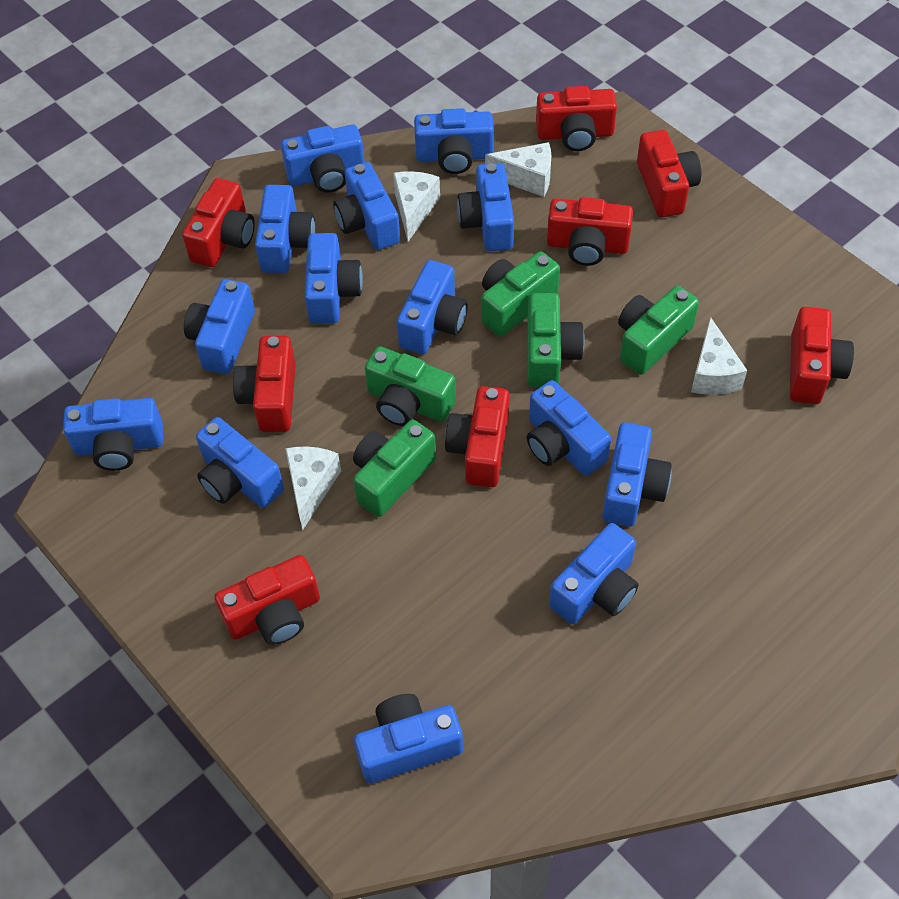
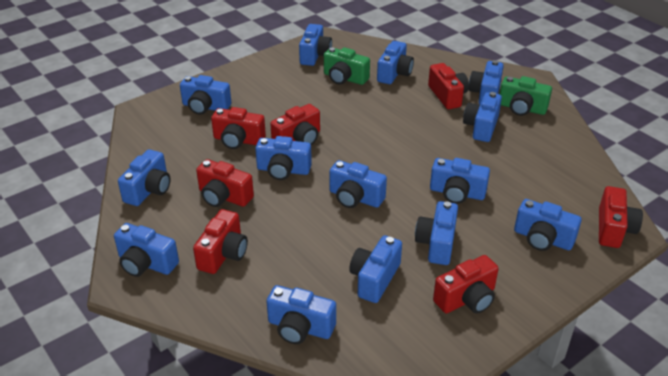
green camera: [353,420,436,517] [365,346,456,426] [481,251,560,337] [527,293,585,387] [618,286,699,375] = 5 -> [324,47,370,85] [500,76,552,116] = 2
red camera: [182,178,255,267] [214,555,320,645] [233,336,296,432] [445,386,509,487] [536,86,617,151] [547,197,633,266] [637,130,701,217] [790,307,854,404] = 8 -> [193,209,248,274] [196,159,254,207] [211,107,266,149] [270,104,320,145] [428,63,469,109] [433,255,499,313] [599,186,643,248] = 7
white cheese: [285,447,341,529] [393,171,440,241] [485,142,551,197] [691,317,747,395] = 4 -> none = 0

